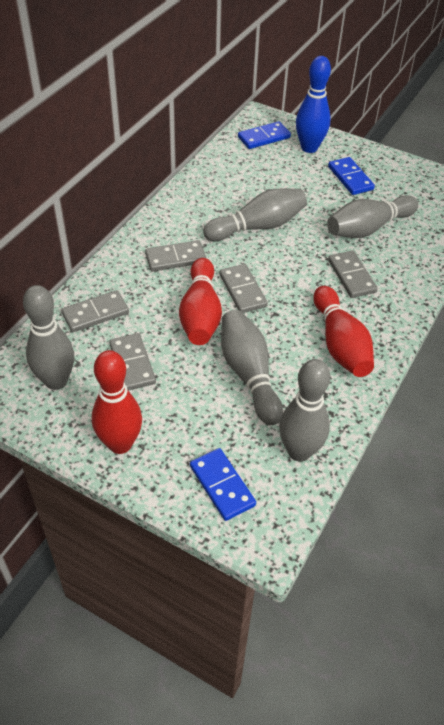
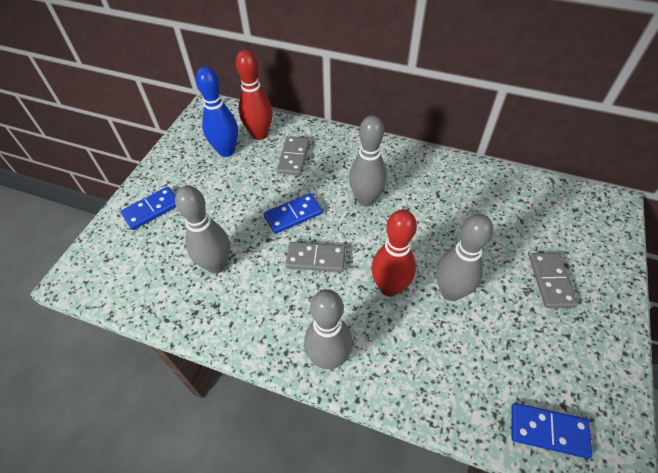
grey bowling pin: [23,285,74,390] [203,188,307,241] [221,310,283,425] [279,359,330,462] [327,195,418,238] = 5 -> [175,186,230,274] [304,289,353,369] [349,115,387,207] [436,214,493,301] = 4
grey domino: [61,290,129,332] [109,333,156,390] [145,240,207,272] [220,264,268,313] [328,250,378,298] = 5 -> [277,136,310,176] [285,242,346,272] [529,253,578,308] = 3
red bowling pin: [92,350,142,454] [179,258,222,345] [313,286,374,377] = 3 -> [236,50,272,140] [371,209,417,297] = 2

